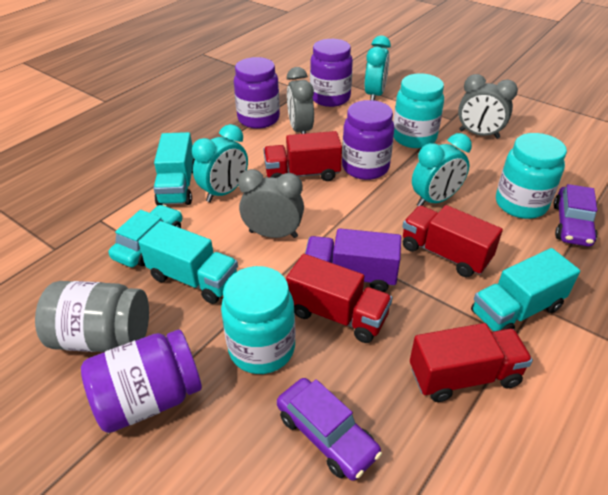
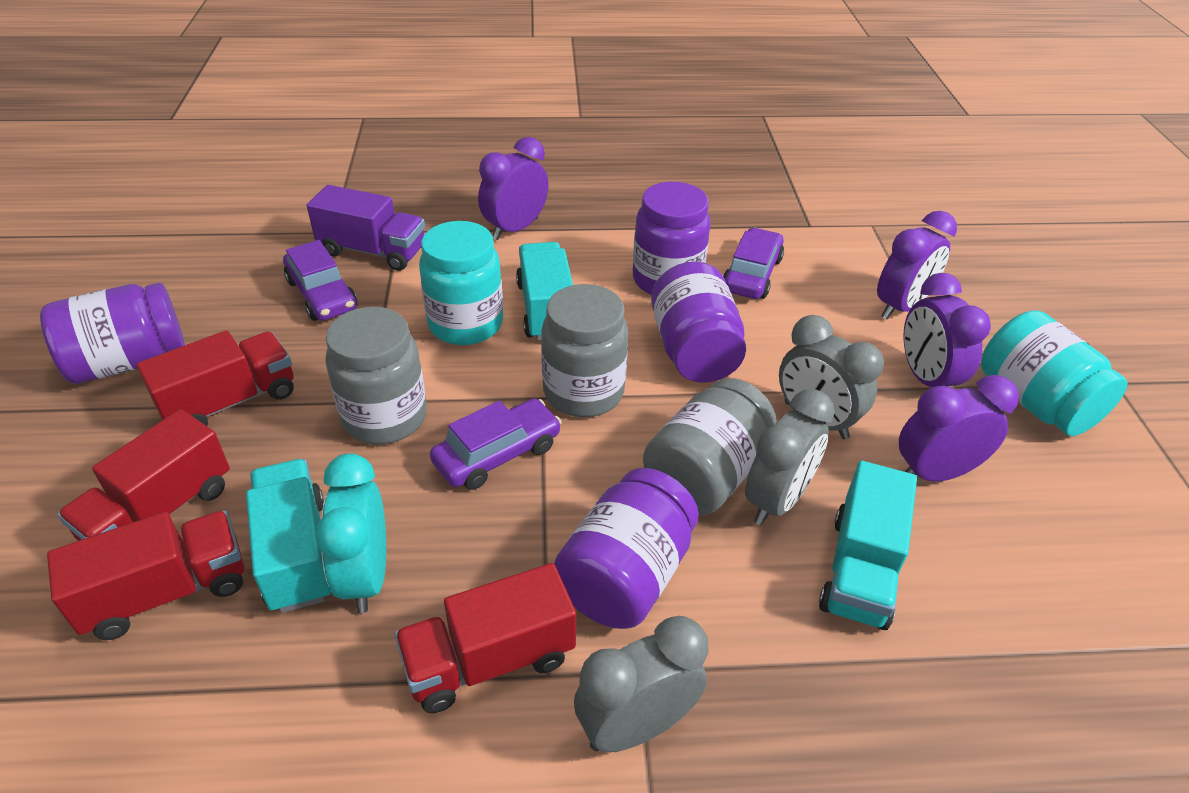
grey jar: [35,281,149,352] = 1 -> [326,307,427,445] [541,284,629,417] [643,378,776,515] = 3
purple car: [277,378,382,481] [554,184,597,246] = 2 -> [283,240,357,321] [430,399,562,490] [723,228,784,299] = 3
purple clock: none = 0 -> [478,137,549,240] [877,211,957,320] [899,375,1019,482] [903,273,991,387] = 4
turquoise car: [108,205,182,267] = 1 -> none = 0
turquoise clock: [192,124,248,202] [365,36,391,101] [412,133,472,206] = 3 -> [315,453,386,613] = 1
turquoise jar: [221,266,295,374] [393,73,444,148] [496,133,567,219] = 3 -> [419,221,503,345] [981,310,1128,436] = 2

